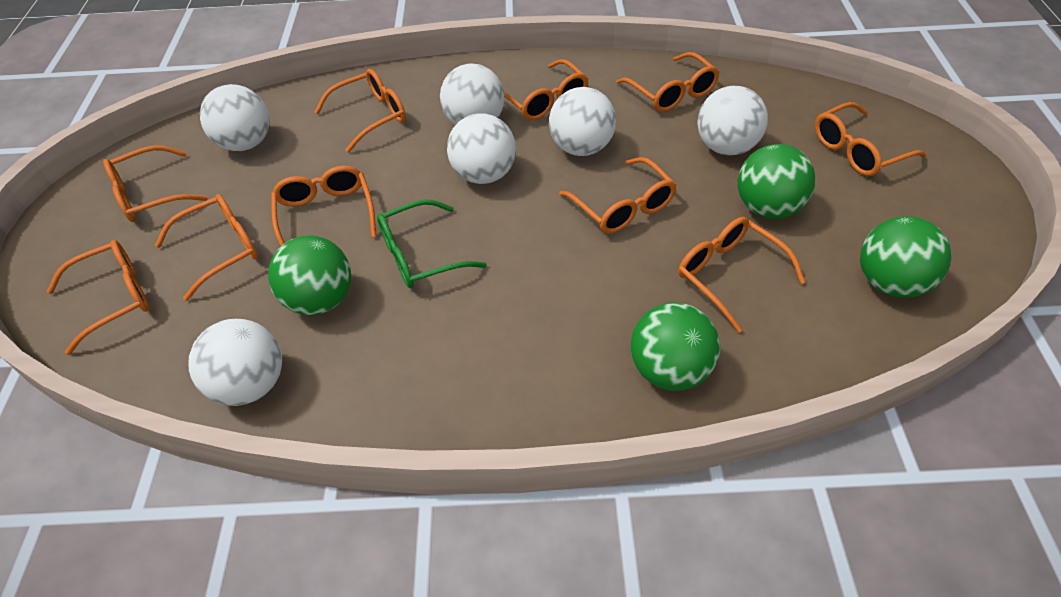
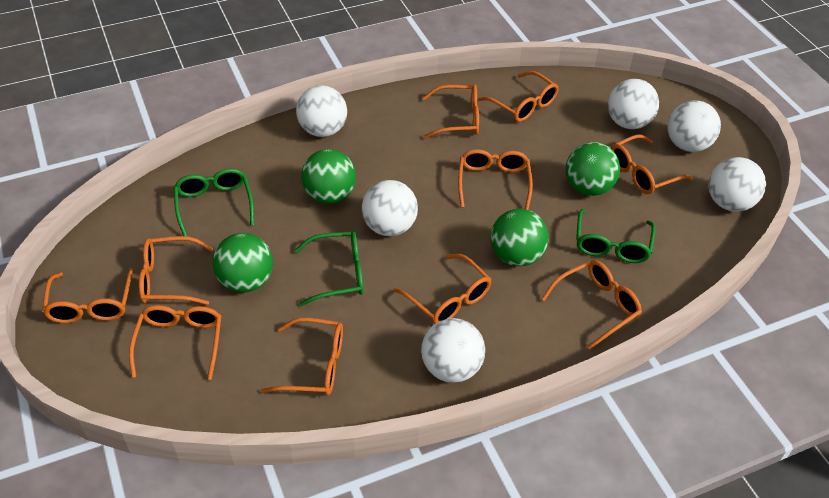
green glasses: [377,199,487,288] = 1 -> [174,168,254,237] [294,231,364,306] [576,209,656,263] = 3

